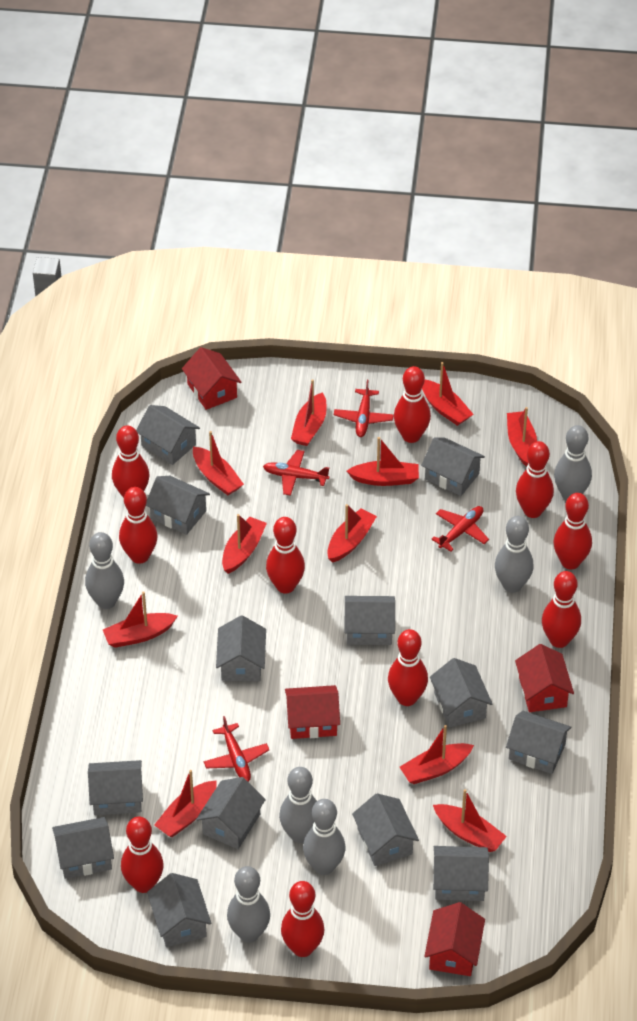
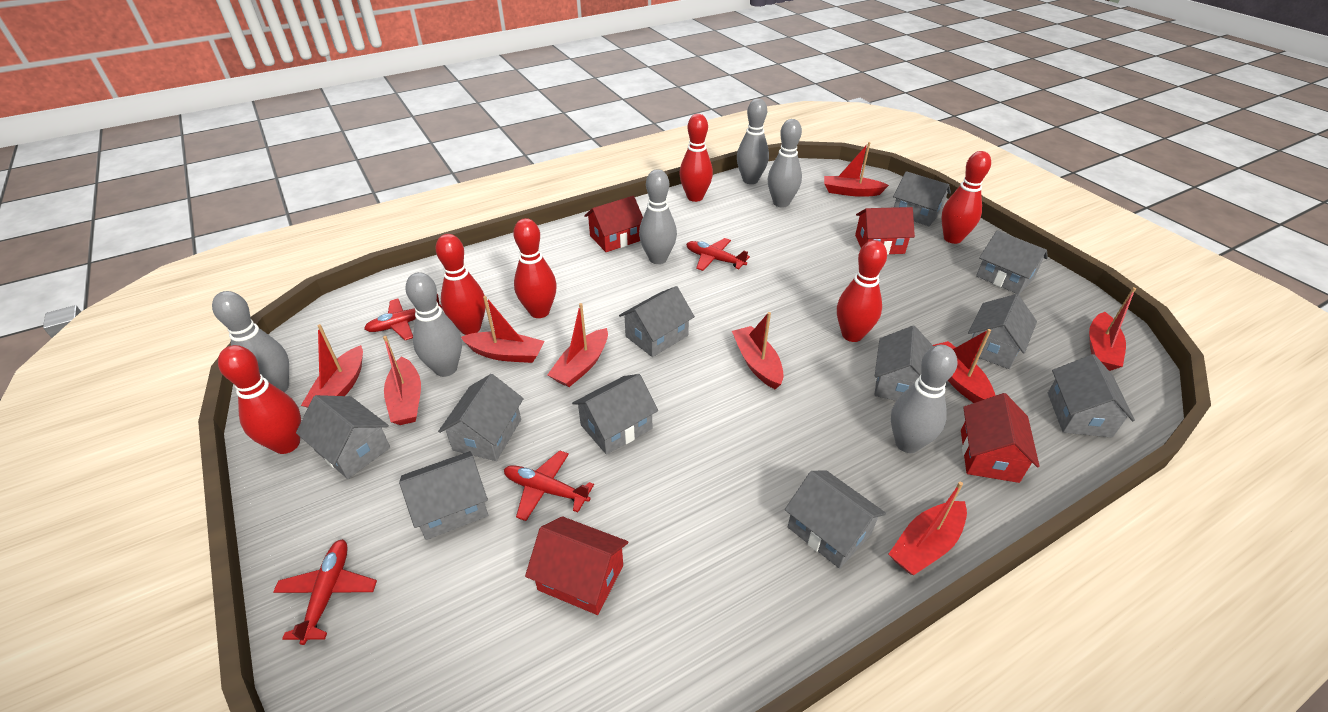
grey house: [52,817,114,879] [88,760,143,815] [136,405,200,465] [146,476,210,535] [147,873,212,947] [196,777,266,849] [216,615,266,681] [345,596,395,645] [352,793,419,866] [421,438,485,496] [430,658,492,727] [433,846,489,901] [506,711,571,774] = 13 -> [296,395,390,479] [399,451,488,540] [438,374,524,461] [572,374,658,455] [619,286,695,357] [785,470,886,569] [874,326,933,401] [893,171,951,226] [968,294,1037,369] [976,230,1048,294] [1048,354,1135,438] = 11
red boat: [103,592,178,648] [154,770,217,837] [193,431,244,495] [222,514,267,574] [291,379,327,446] [327,504,377,563] [347,437,419,486] [400,725,474,784] [422,362,473,426] [433,789,507,852] [507,407,537,467] = 11 -> [301,324,363,408] [383,336,421,425] [461,296,544,363] [547,303,608,387] [732,312,784,389] [824,142,889,197] [889,482,967,575] [933,329,996,403] [1089,287,1136,371] = 9
red bowling pin: [112,425,149,498] [119,487,158,564] [121,817,164,893] [266,517,305,594] [281,881,324,957] [388,629,428,706] [394,366,431,443] [516,441,554,518] [542,571,581,648] [553,493,592,569] = 10 -> [218,345,301,454] [435,234,486,335] [513,218,557,318] [679,114,713,202] [837,240,887,342] [941,151,991,244] = 6

